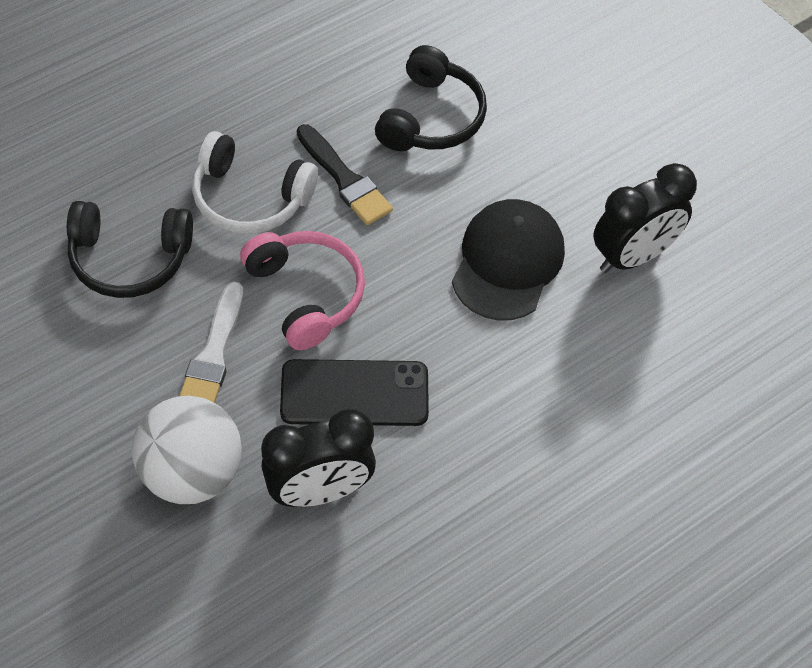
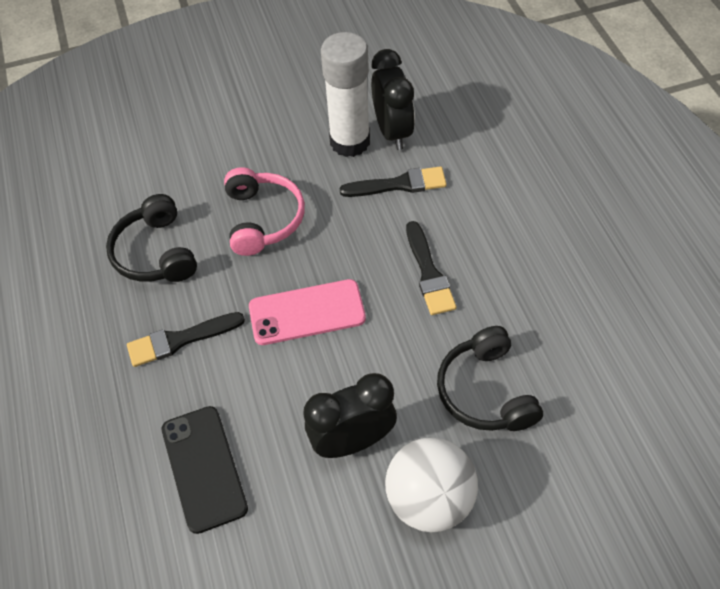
black brush: [297,124,393,225] = 1 -> [127,312,245,367] [340,166,447,197] [406,221,456,315] = 3
black cap: [452,199,565,321] = 1 -> none = 0
pink phone: none = 0 -> [249,279,366,345] = 1
white brush: [179,282,243,403] = 1 -> none = 0
white glue stick: none = 0 -> [321,32,370,157] = 1
white headphones: [192,131,318,234] = 1 -> none = 0

